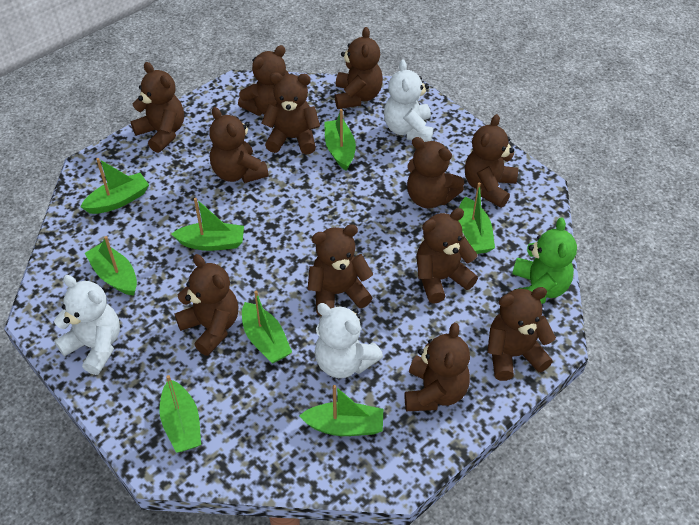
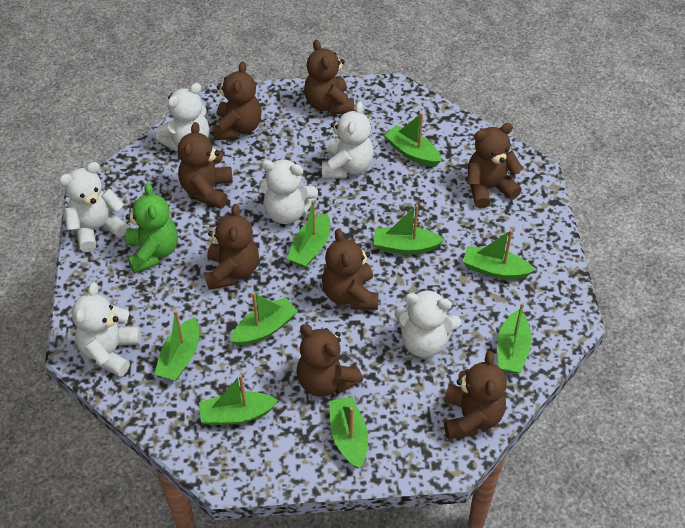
brown teddy bear: [131,62,184,153] [174,254,238,356] [209,107,269,183] [238,45,289,116] [262,72,320,154] [307,224,373,316] [335,27,383,109] [405,323,470,411] [407,137,464,208] [417,208,478,304] [465,114,518,208] [487,287,556,381] = 12 -> [178,122,233,209] [205,204,259,290] [212,62,261,140] [297,324,363,397] [304,39,354,114] [322,229,379,310] [444,351,507,440] [467,123,523,209] = 8
green boat: [80,158,149,214] [85,236,137,296] [159,375,201,453] [171,198,244,251] [242,291,292,363] [299,385,383,436] [324,109,356,171] [459,182,495,254] = 8 -> [154,310,199,381] [199,374,279,425] [230,292,298,346] [287,200,330,268] [329,397,368,469] [374,204,444,254] [384,113,441,167] [463,229,535,279] [497,302,532,374] = 9
white teddy bear: [54,275,120,375] [315,303,383,378] [384,59,433,142] = 3 -> [59,162,129,252] [72,283,141,377] [156,83,210,151] [259,159,318,224] [322,101,374,179] [394,289,461,358] = 6

